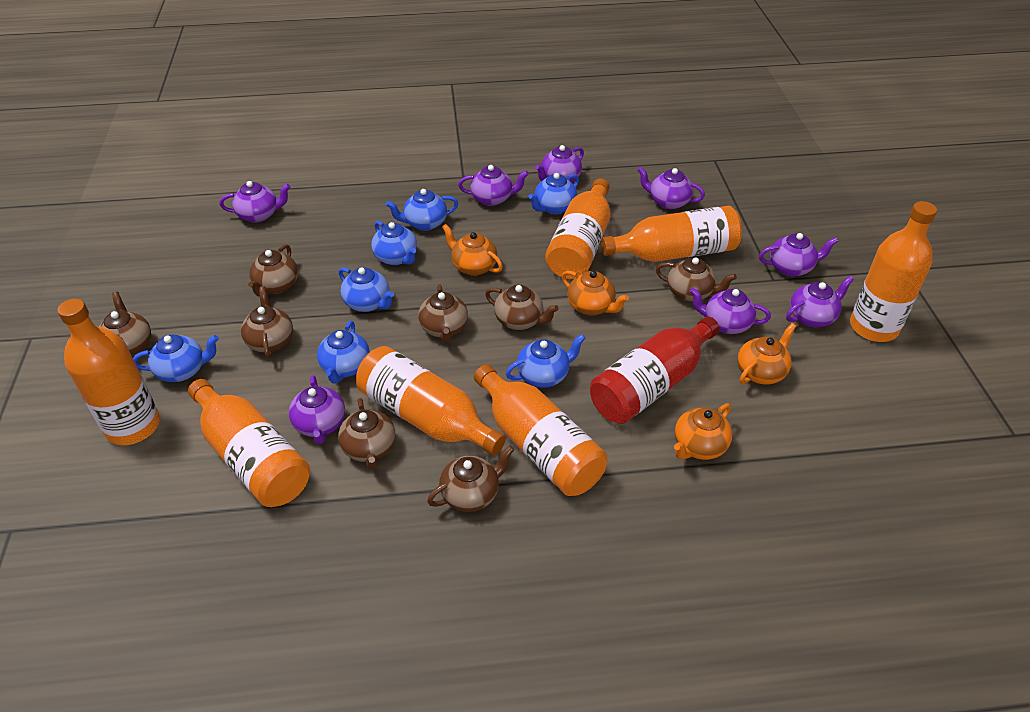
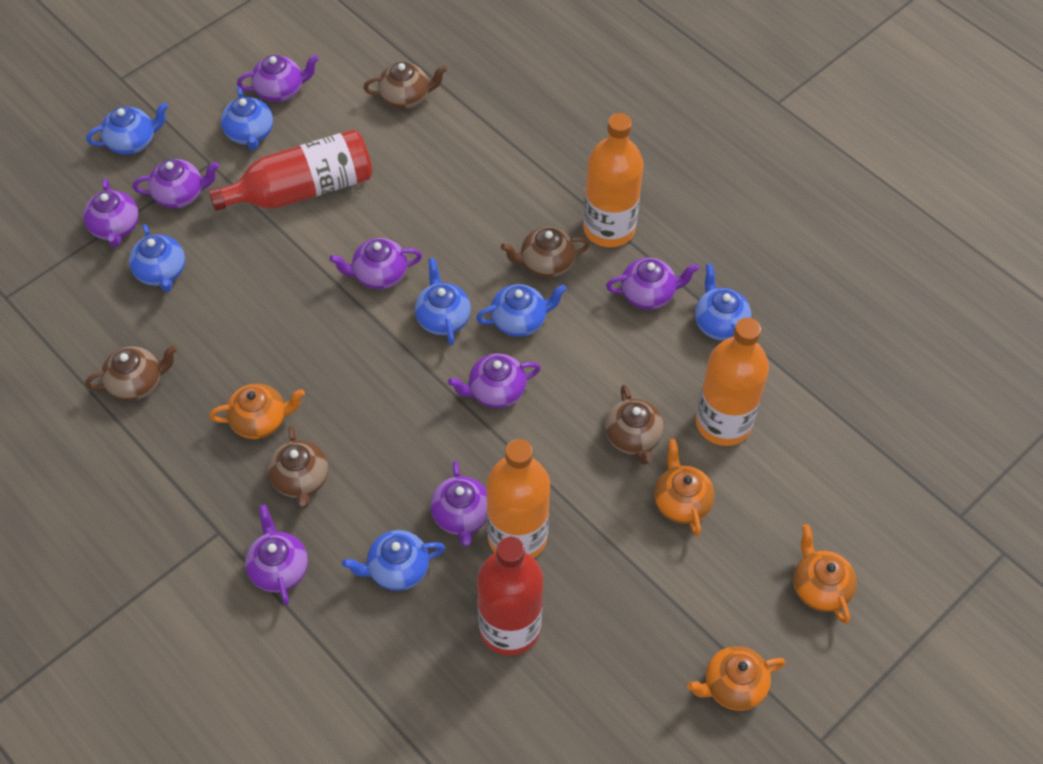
brown teapot: [99,292,151,356] [241,286,293,359] [248,244,298,297] [338,398,396,469] [418,284,468,342] [427,445,514,512] [485,285,559,330] [656,257,737,302] = 8 -> [85,345,177,401] [268,426,328,508] [363,62,447,109] [501,227,590,278] [605,385,664,465] = 5
orange bottle: [57,299,160,445] [188,379,310,507] [356,346,506,456] [474,364,607,496] [545,179,611,279] [601,206,742,262] [850,201,937,342] = 7 -> [487,439,550,558] [583,113,644,247] [696,318,769,446] = 3
red bottle: [590,317,720,424] = 1 -> [208,129,372,211] [477,537,543,655] = 2

